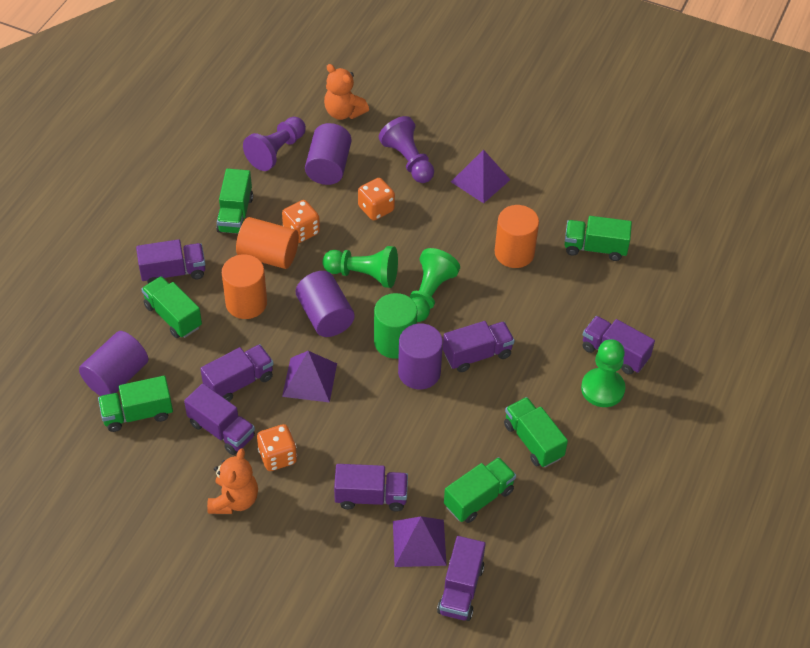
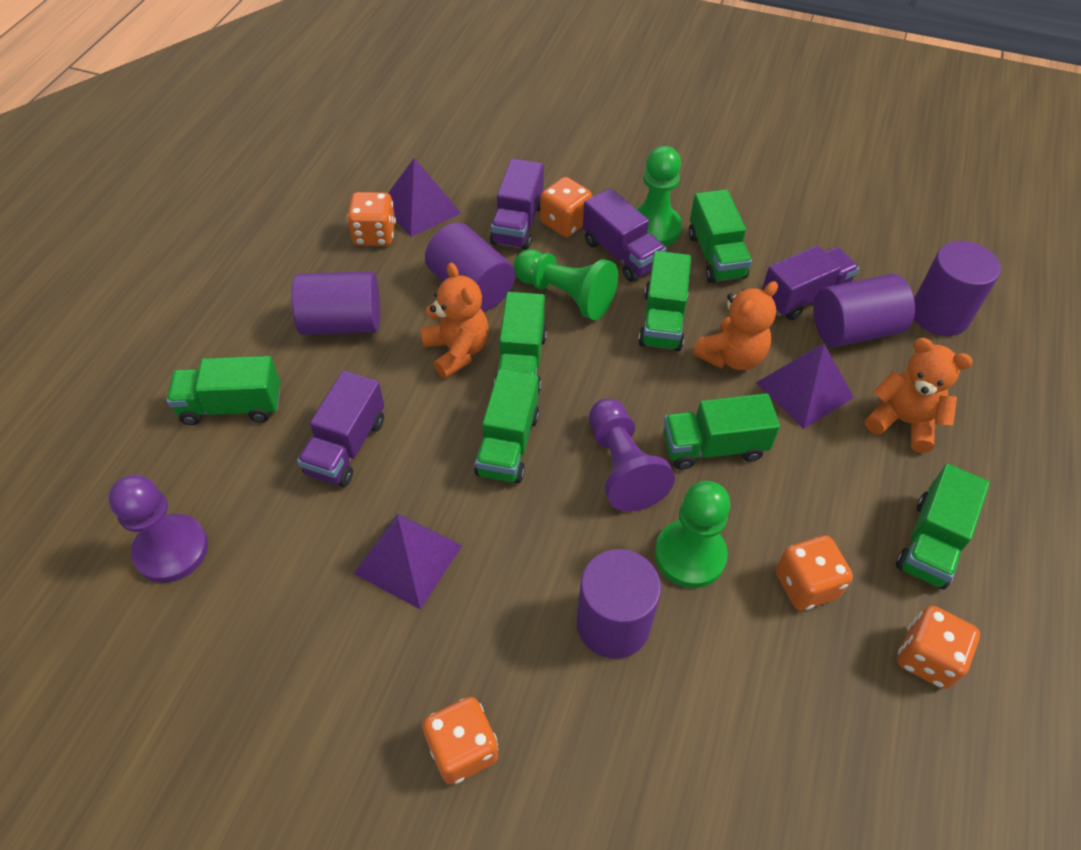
green cylinder: [374,293,418,359] = 1 -> none = 0
green truck: [98,376,173,432] [141,276,202,338] [216,168,253,234] [444,457,516,523] [504,397,568,467] [565,216,632,261] = 6 -> [167,356,280,425] [474,369,539,483] [494,292,547,395] [638,251,691,351] [663,393,780,470] [689,189,752,283] [896,464,990,590] = 7
orange cylinder: [222,254,267,319] [236,217,299,269] [495,205,539,268] = 3 -> none = 0
orange dice: [257,424,297,471] [282,200,320,243] [358,178,395,220] = 3 -> [347,192,396,246] [422,697,498,785] [540,177,592,237] [776,535,853,611] [897,606,980,689] = 5
orange teddy bear: [207,448,258,514] [324,64,369,120] = 2 -> [420,263,489,379] [693,281,778,370] [865,338,973,453] = 3
purple cylinder: [79,331,148,396] [296,271,355,337] [305,123,351,185] [398,323,443,389] = 4 -> [291,271,380,335] [425,222,515,311] [577,549,661,659] [814,274,915,347] [914,241,1001,336] = 5
purple truck: [136,239,205,284] [184,383,255,455] [200,344,274,401] [334,464,408,512] [437,536,485,621] [443,321,515,372] [583,316,655,375] = 7 -> [297,371,384,487] [490,159,544,250] [583,188,666,282] [762,246,859,320] = 4

